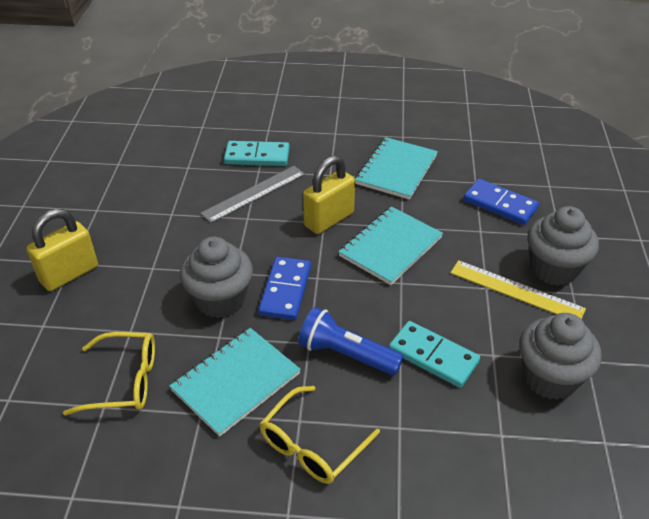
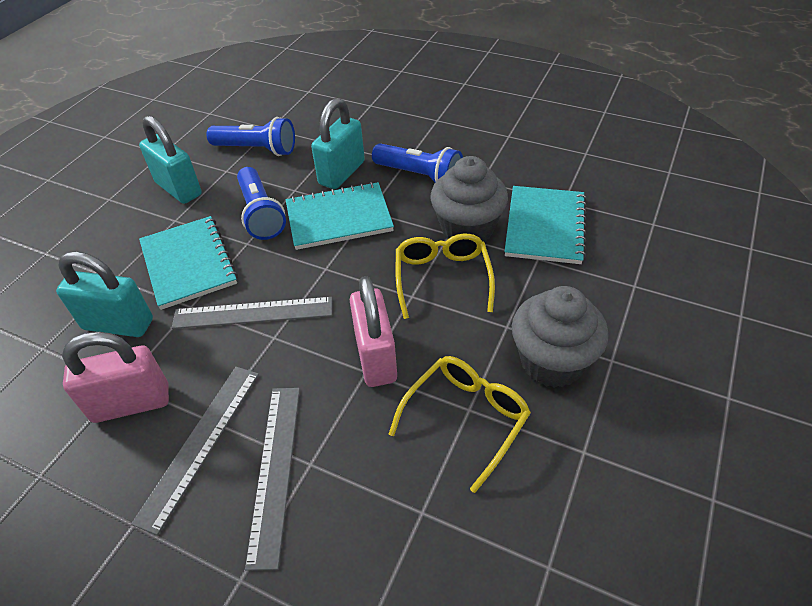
blue domino: [258,257,311,320] [464,179,539,225] = 2 -> none = 0
blue flashlight: [298,307,404,376] = 1 -> [207,117,295,156] [237,167,286,240] [372,143,463,182] = 3
grey cupcake: [180,237,253,318] [519,313,602,400] [527,206,599,286] = 3 -> [430,156,508,243] [512,286,609,388] = 2
grey ruler: [200,166,305,223] = 1 -> [131,367,259,535] [172,297,332,329] [245,388,300,571] = 3
pink padlock: none = 0 -> [62,332,169,423] [350,276,397,387] = 2
turquoise domino: [224,141,290,166] [389,321,480,388] = 2 -> none = 0
turquoise padlock: none = 0 -> [56,251,153,337] [139,115,202,204] [311,98,365,189] = 3
yellow padlock: [26,209,98,291] [303,156,355,234] = 2 -> none = 0
yellow ruler: [450,260,586,319] = 1 -> none = 0

